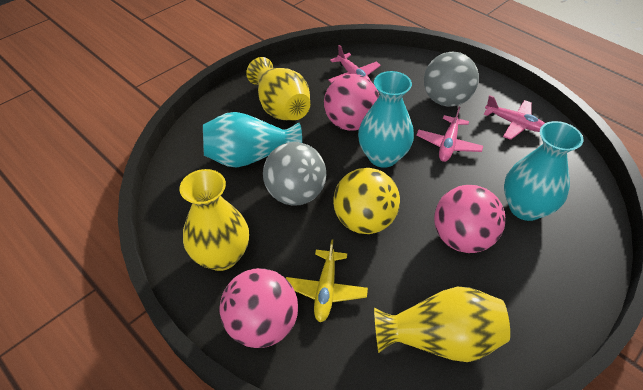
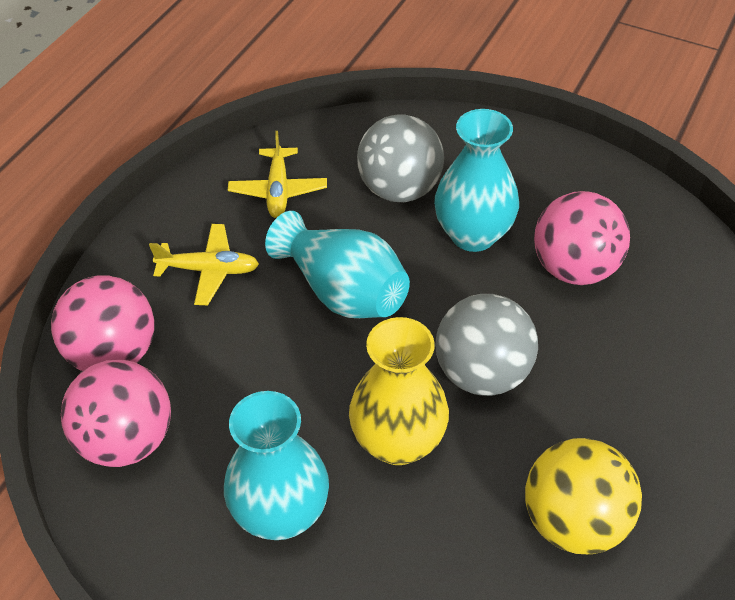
pink plane: [328,45,381,83] [416,107,483,162] [484,95,545,140] = 3 -> none = 0
yellow plane: [286,239,368,322] = 1 -> [149,224,259,305] [228,131,327,218] = 2
yellow vase: [180,169,249,271] [246,57,310,120] [374,287,510,362] = 3 -> [349,317,449,465] = 1

